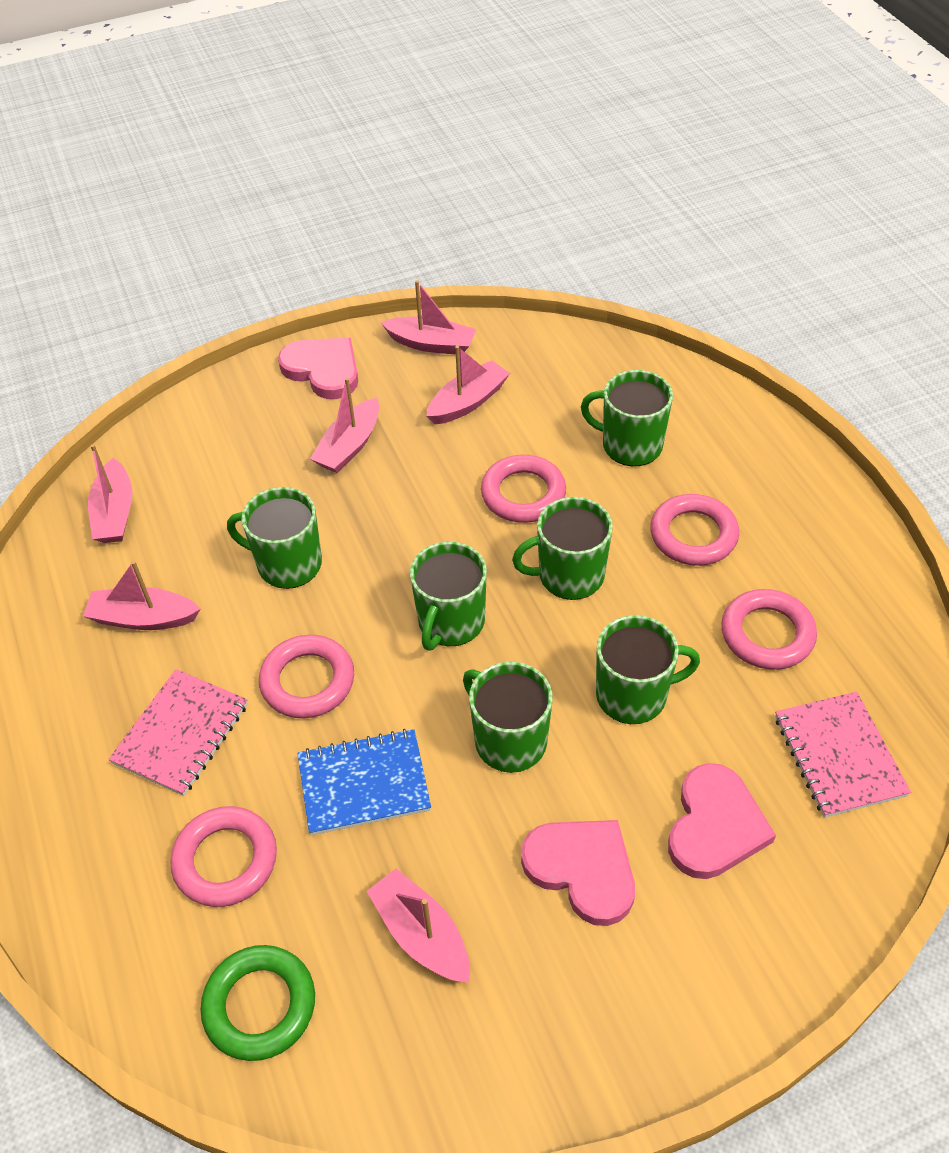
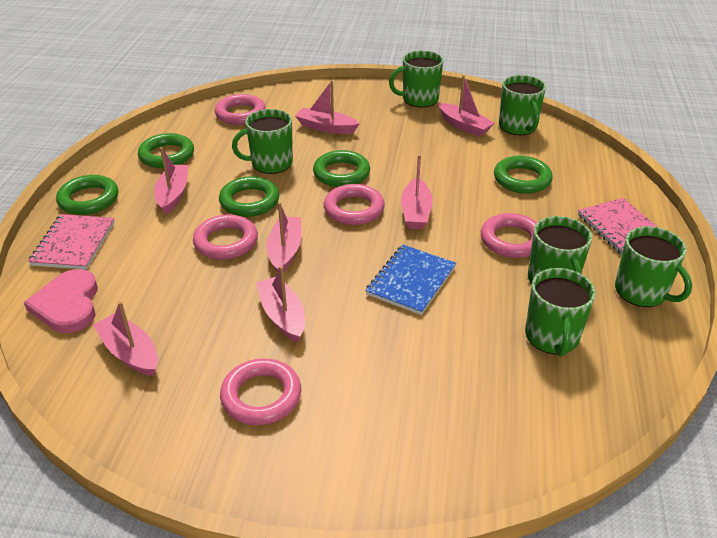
green ring: [201,945,315,1061] = 1 -> [56,175,118,215] [138,133,194,168] [219,176,279,217] [313,150,370,187] [494,156,553,194] = 5
pink boat: [83,561,200,630] [88,444,133,543] [310,378,379,473] [367,868,470,983] [381,280,476,355] [426,345,510,424] = 6 -> [93,301,158,376] [154,147,188,214] [256,266,305,343] [267,202,302,272] [295,80,360,134] [401,155,433,229] [438,75,495,137] = 7
pink heart: [278,338,358,399] [521,820,635,926] [668,763,776,879] = 3 -> [24,269,98,333] = 1

